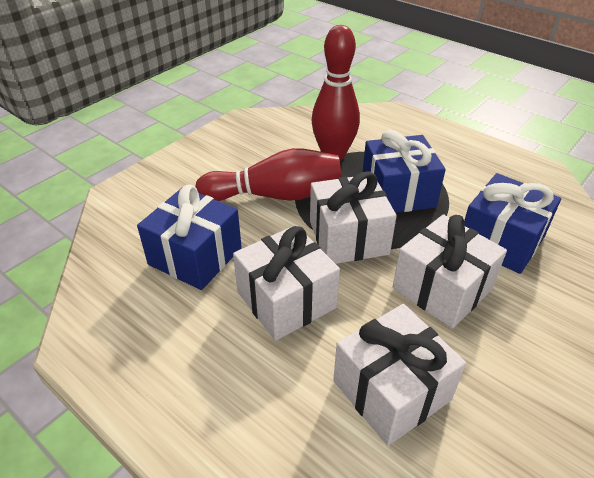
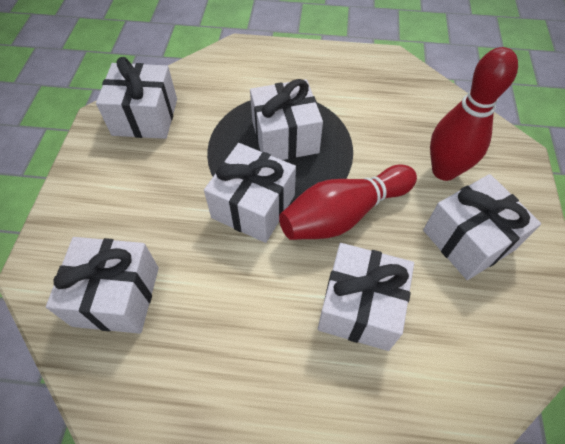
blue gift: [137,185,242,290] [363,130,446,213] [464,173,561,274] = 3 -> none = 0
white gift: [233,225,340,341] [310,171,397,264] [333,304,466,446] [393,214,507,329] = 4 -> [46,237,159,334] [96,57,177,139] [204,143,296,243] [250,79,323,160] [318,243,414,351] [423,174,541,280] = 6

